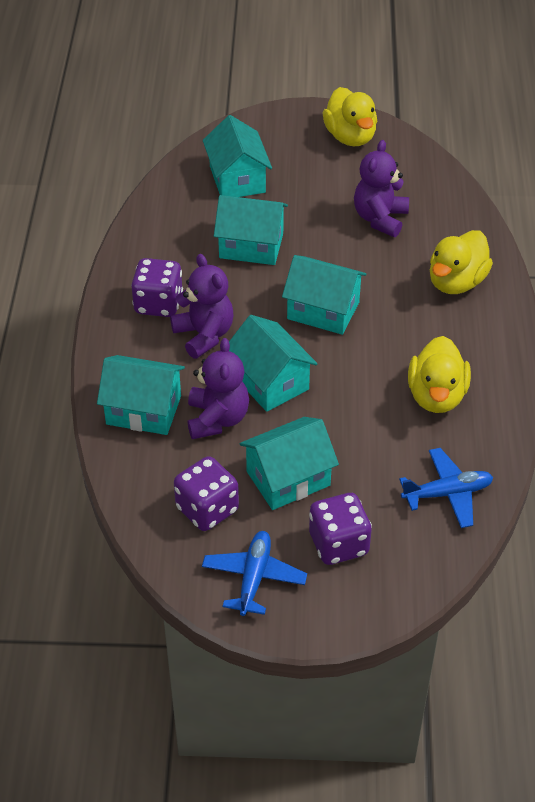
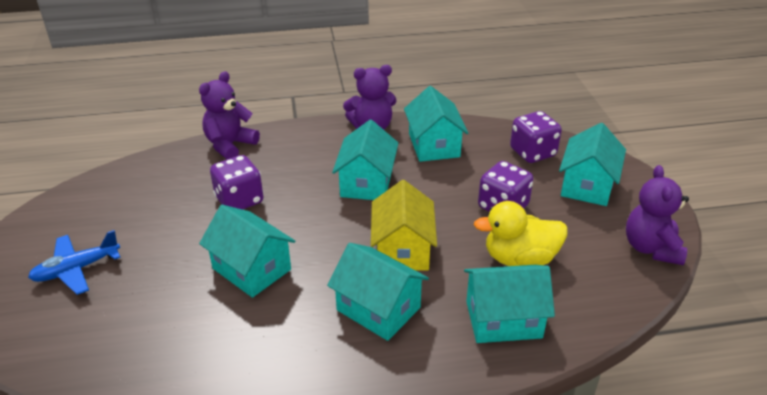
blue plane: [202,531,307,616] [399,448,493,528] = 2 -> [28,230,121,295] = 1
yellow duck: [323,87,377,146] [408,336,471,413] [430,230,493,294] = 3 -> [474,201,568,266] = 1
yellow house: none = 0 -> [371,180,437,270] = 1

